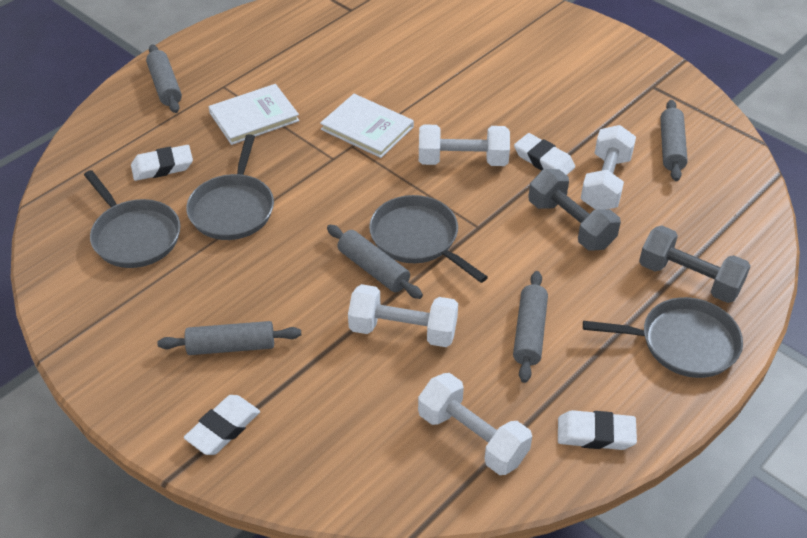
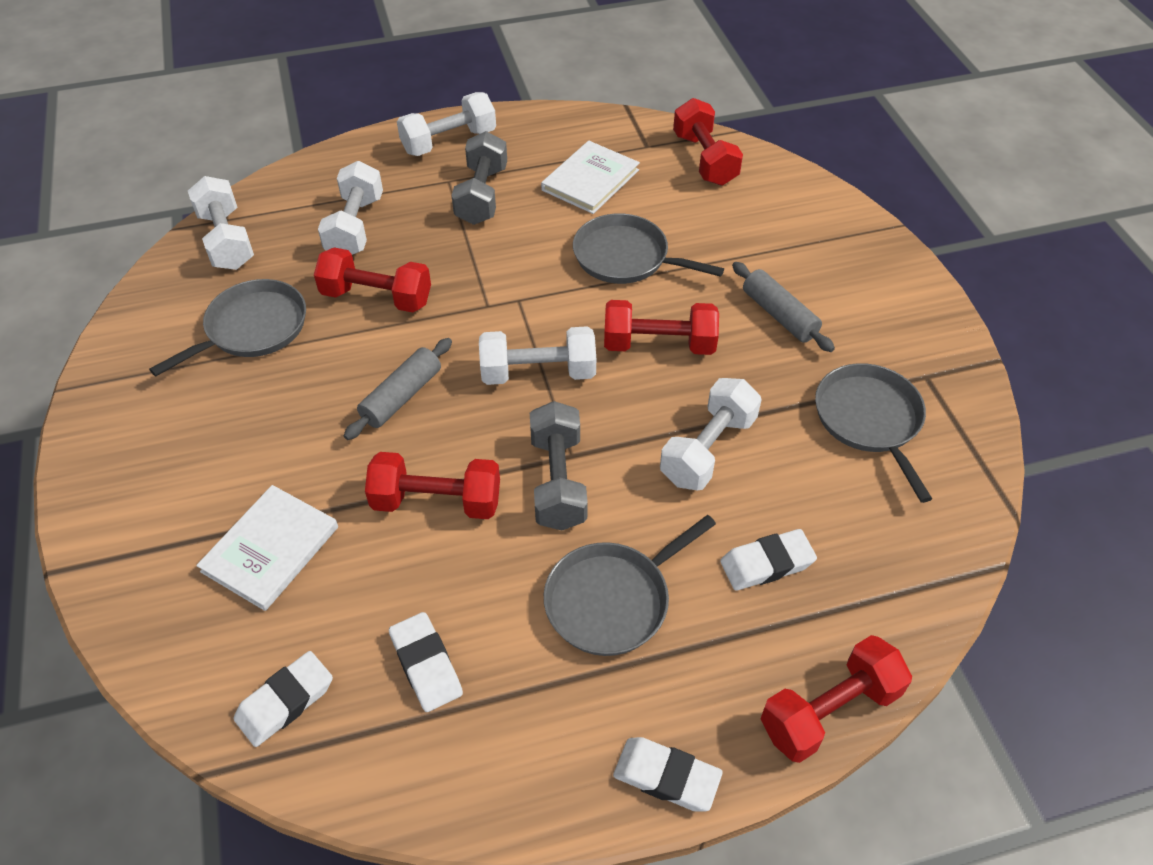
grey rolling pin: [146,44,182,113] [157,321,301,355] [327,225,423,299] [513,271,548,383] [660,100,688,181] = 5 -> [344,338,452,440] [732,262,835,352] = 2
red dumbbell: none = 0 -> [314,247,431,312] [365,452,500,519] [604,300,719,355] [673,98,743,186] [761,635,912,763] = 5
white dumbbell: [348,284,458,347] [418,373,532,475] [419,124,510,166] [581,125,636,210] = 4 -> [188,176,254,270] [318,161,383,255] [397,92,496,156] [479,326,596,385] [660,378,762,490] = 5

